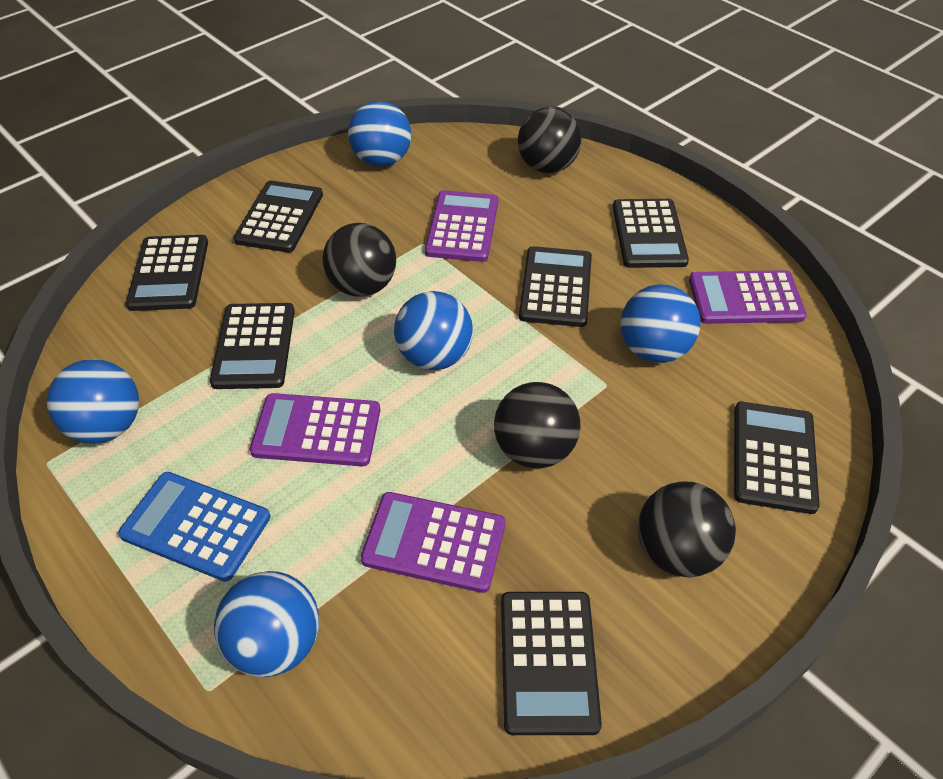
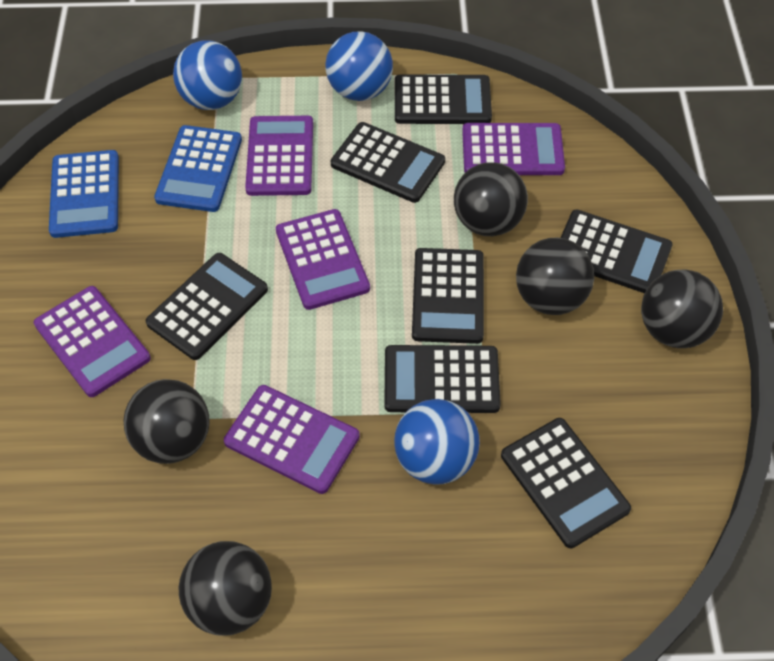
black ball: [322,223,396,297] [494,382,580,468] [518,107,581,173] [638,481,736,578] = 4 -> [124,379,210,464] [179,541,272,636] [454,162,528,236] [516,237,594,315] [641,269,723,348] = 5
blue ball: [47,359,139,444] [214,571,319,677] [348,101,411,167] [394,291,473,370] [621,284,700,363] = 5 -> [173,40,242,110] [325,31,393,101] [394,399,480,485] = 3
blue calculator: [118,472,271,582] = 1 -> [49,150,119,238] [154,125,242,212] = 2
purple calculator: [250,393,380,466] [360,492,506,593] [425,190,498,262] [689,270,807,324] = 4 -> [34,286,151,397] [224,385,360,494] [245,116,313,196] [276,209,370,310] [462,123,565,175] = 5

